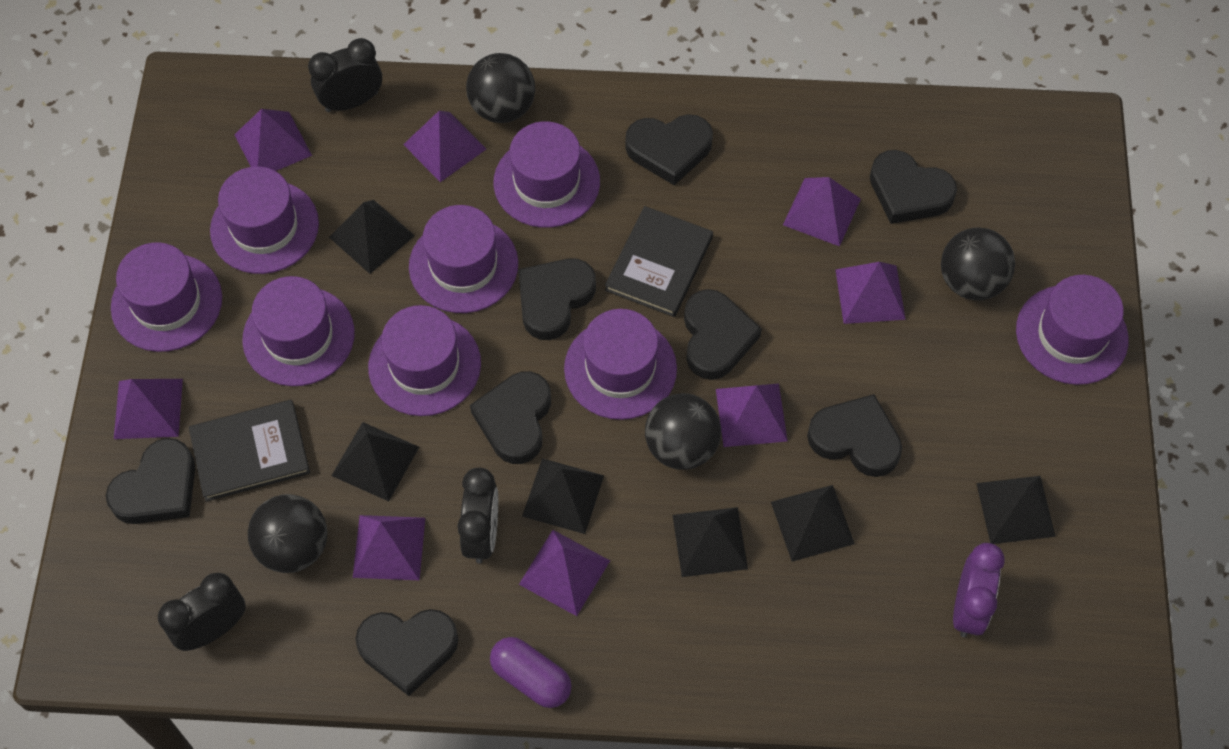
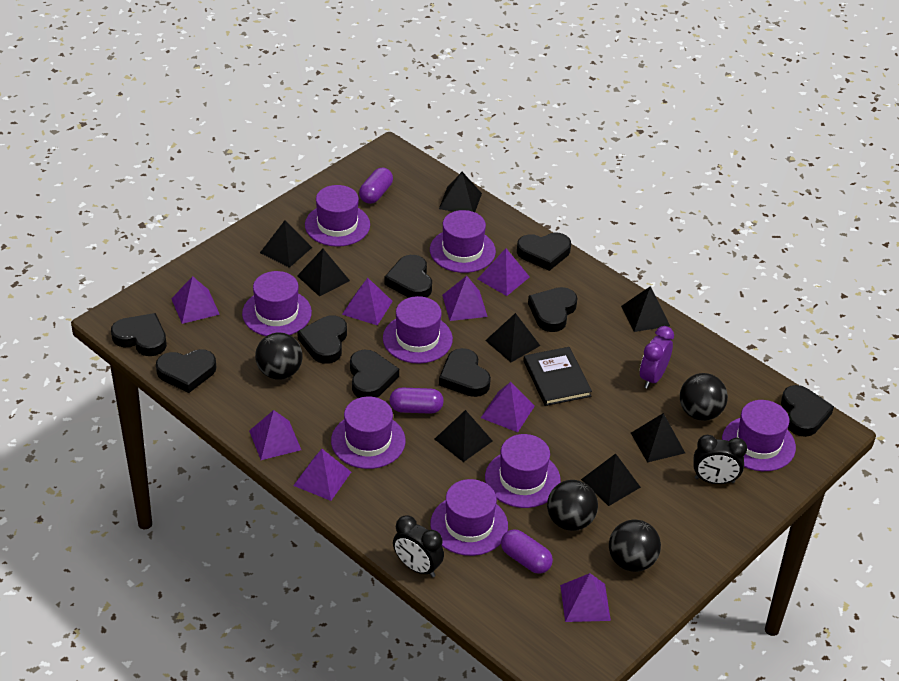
black book: [189,400,310,502] [605,206,713,317] = 2 -> [523,347,592,406] = 1
black clock: [158,573,246,651] [308,38,382,112] [457,468,498,564] = 3 -> [393,515,444,577] [693,435,747,484] = 2
black heart: [106,438,195,524] [355,609,458,696] [470,371,551,464] [518,258,596,340] [625,114,713,185] [684,289,762,380] [807,394,902,477] [870,150,957,224] = 8 -> [111,313,167,356] [156,349,216,393] [297,315,347,364] [350,350,399,398] [384,255,432,298] [439,348,491,397] [517,232,571,271] [528,287,578,332] [781,385,834,437] = 9
black pyramid: [329,200,415,274] [331,422,419,501] [522,458,604,534] [673,507,748,577] [771,485,855,561] [976,476,1056,544] = 6 -> [260,220,312,268] [297,249,350,297] [435,410,492,462] [439,172,482,212] [485,313,540,362] [581,453,641,506] [621,286,670,332] [631,413,685,463] = 8
purple capsule: [490,637,572,708] = 1 -> [359,168,393,204] [389,388,444,414] [501,529,553,574] = 3

